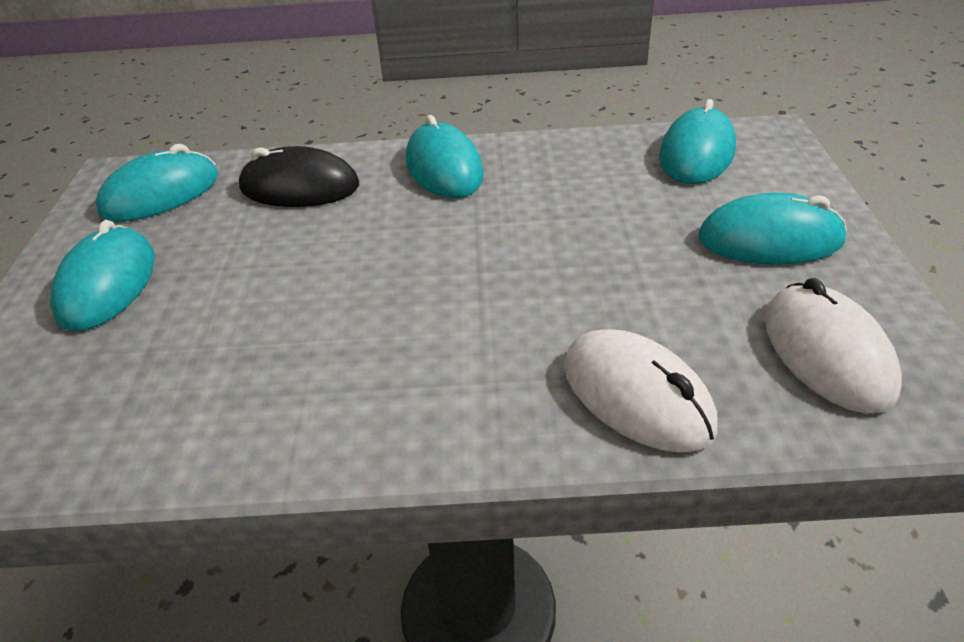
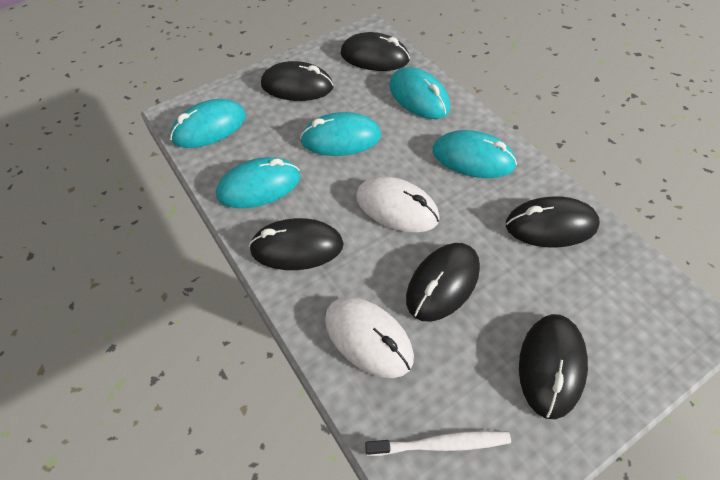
black mouse: [238,146,359,207] = 1 -> [249,218,344,270] [261,61,334,101] [340,32,410,71] [406,243,480,322] [506,196,600,247] [519,314,588,419] = 6
white toothbrush: none = 0 -> [365,431,511,456] = 1

